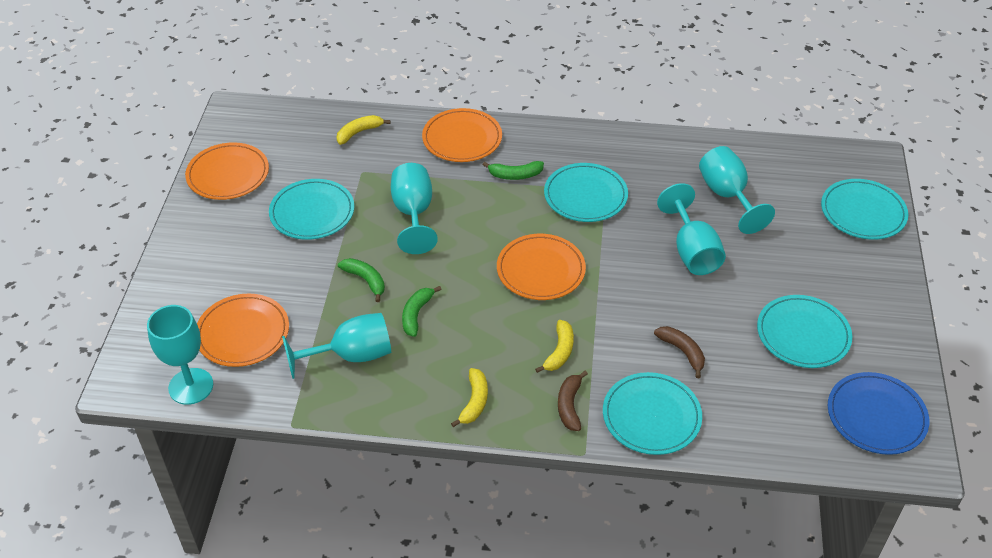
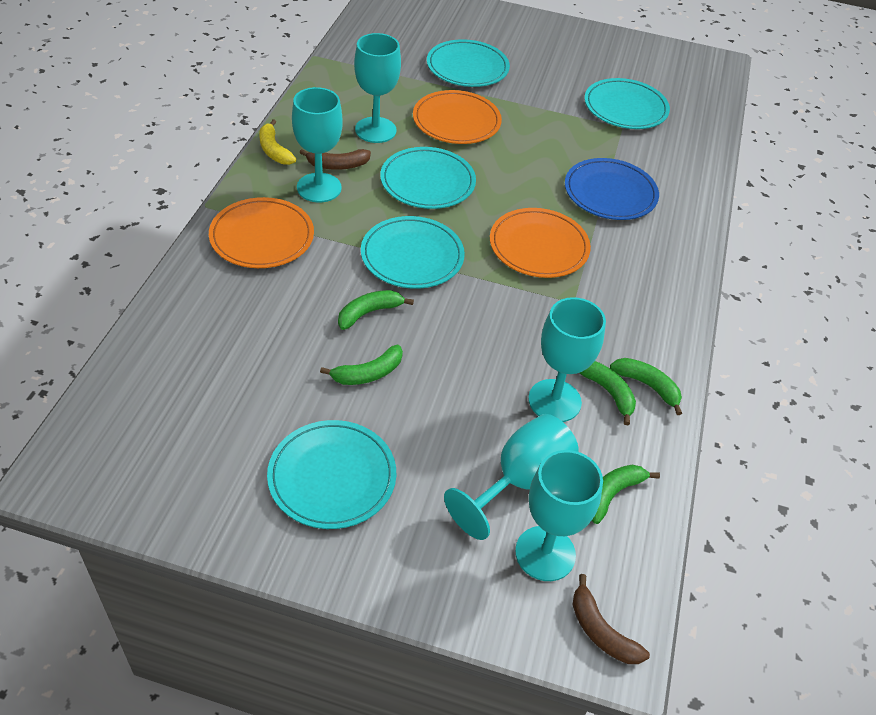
green banana: [338,258,385,302] [402,286,442,337] [482,161,544,180] = 3 -> [320,345,403,385] [338,290,414,330] [580,361,636,425] [592,465,660,524] [610,358,682,415] = 5
orange plate: [185,143,269,200] [197,293,289,367] [422,108,502,162] [497,234,586,300] = 4 -> [209,197,314,268] [413,90,502,144] [490,208,591,278] = 3
yellow banana: [337,115,391,145] [451,368,488,427] [535,320,574,373] = 3 -> [259,119,296,165] = 1

